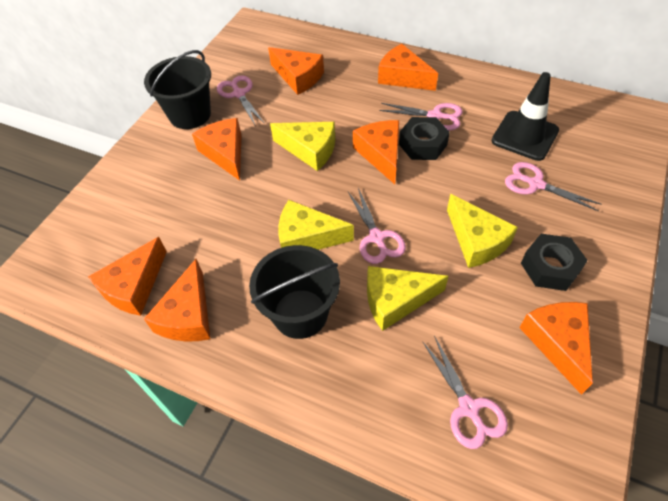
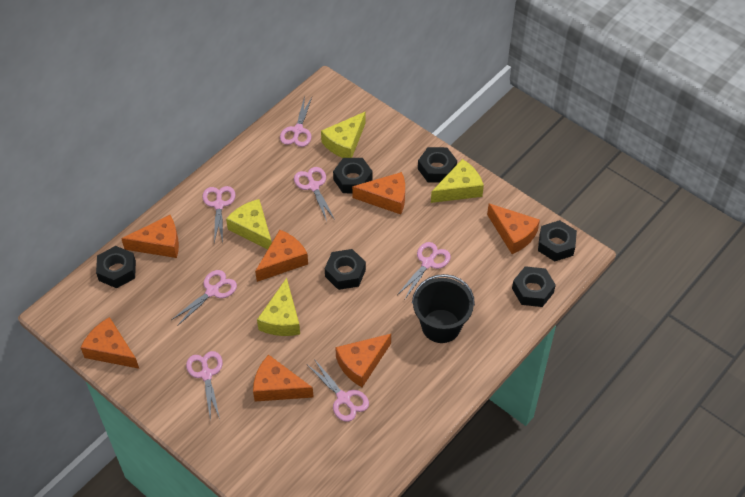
black bucket: [144,50,211,129] [249,245,340,339] = 2 -> [412,274,475,343] = 1
black nut: [399,117,450,160] [521,234,588,291] = 2 -> [96,246,136,288] [325,249,366,290] [333,158,373,193] [418,147,457,183] [512,266,556,307] [538,220,577,261] = 6
black traffic cone: [491,72,559,161] = 1 -> none = 0
pink scissors: [217,75,265,125] [348,188,406,264] [379,103,463,131] [423,336,508,449] [505,162,602,212] = 5 -> [171,270,237,326] [186,351,223,422] [202,186,236,243] [280,96,312,147] [294,167,335,221] [308,359,369,422] [397,242,451,299] = 7

